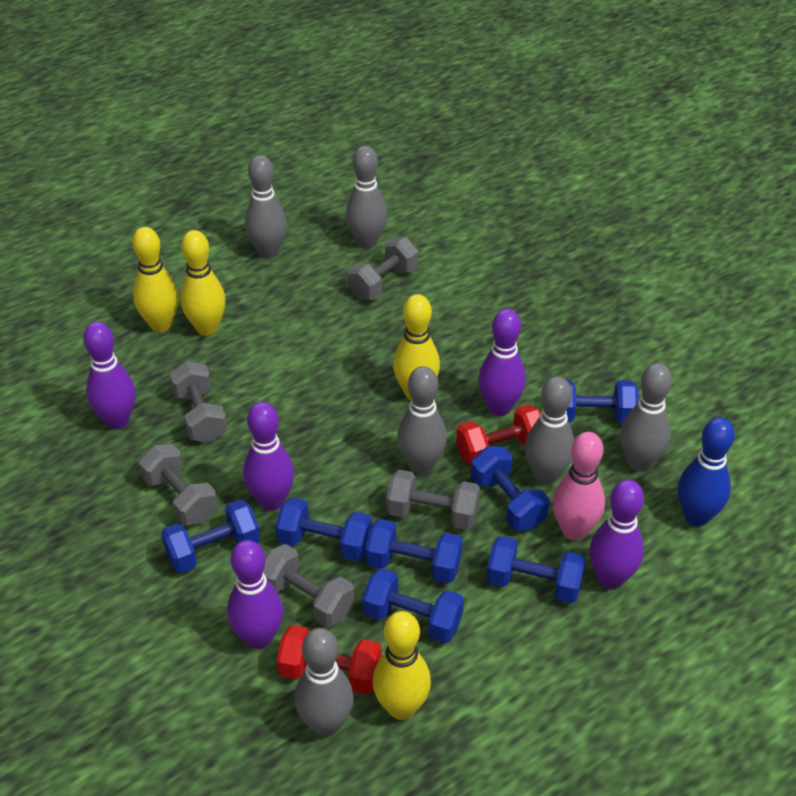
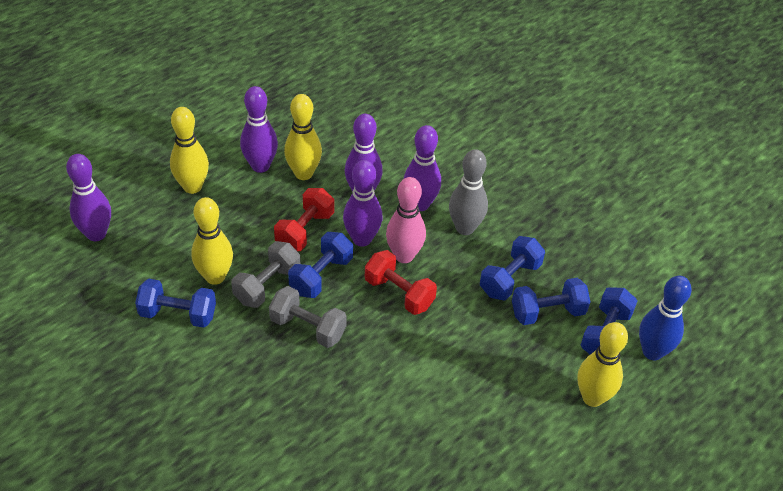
blue dumbbell: [161,500,260,573] [275,497,372,561] [362,568,464,643] [365,519,463,583] [471,447,550,531] [486,536,586,603] [566,380,639,423] = 7 -> [135,279,216,328] [288,232,353,298] [480,236,545,301] [512,278,591,325] [581,287,638,354] = 5
grey bowling pin: [245,155,287,258] [295,628,354,737] [346,146,387,249] [397,366,447,474] [525,376,574,485] [620,363,672,471] = 6 -> [449,149,488,235] = 1
grey dumbbell: [139,444,218,526] [170,361,227,442] [263,544,354,628] [347,237,419,300] [386,470,480,530] = 5 -> [231,241,301,308] [269,286,347,348] = 2

